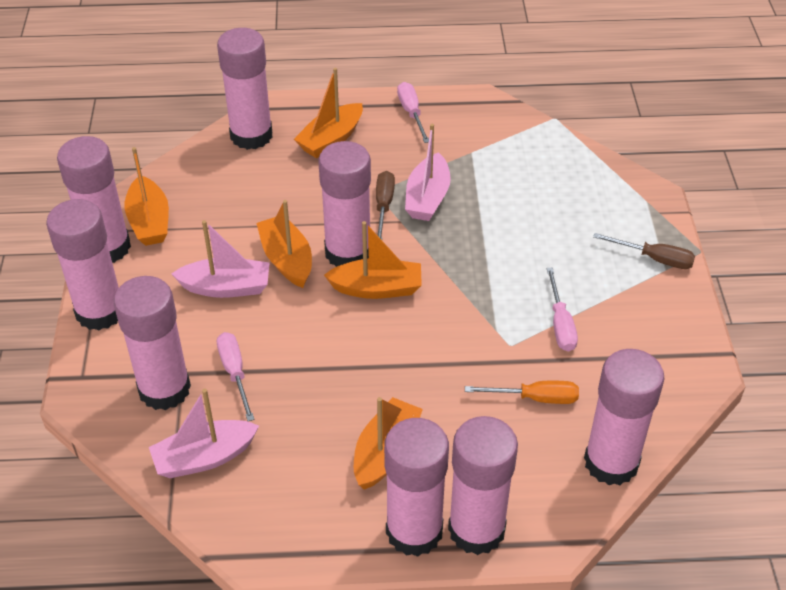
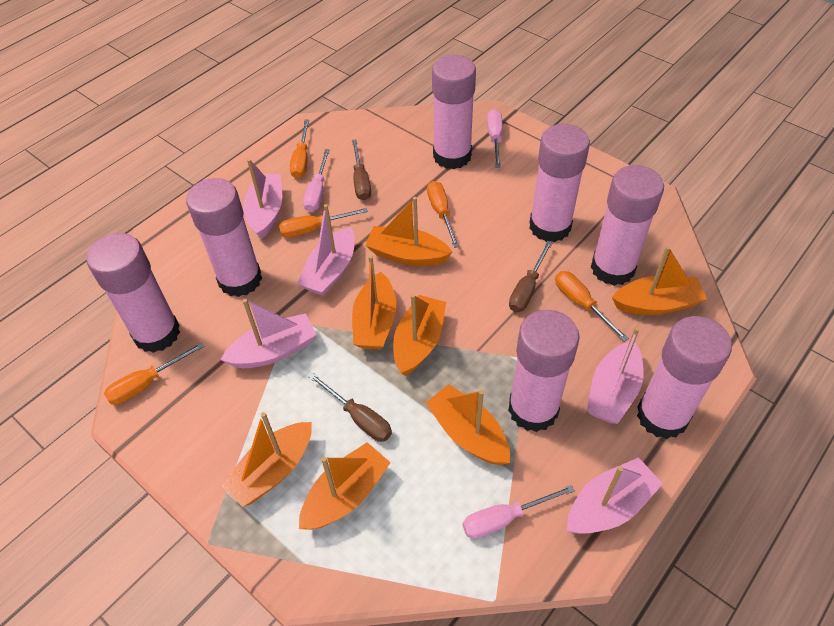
brown screwdriver: [376,171,395,240] [593,233,695,269] = 2 -> [308,373,392,442] [352,139,371,200] [509,241,553,312] = 3
orange boat: [124,147,169,246] [256,200,312,288] [294,68,363,158] [324,221,422,299] [354,397,423,490] = 5 -> [221,412,312,507] [299,442,391,530] [352,255,396,350] [365,197,453,266] [393,294,446,376] [425,384,510,465] [612,246,707,315] = 7
orange screwdriver: [465,381,579,404] = 1 -> [104,343,204,405] [279,208,368,237] [290,120,309,178] [427,181,459,248] [555,271,629,342] = 5
pink boat: [149,389,259,478] [171,220,270,298] [405,124,451,221] = 3 -> [220,299,316,368] [243,159,282,239] [297,204,355,296] [567,457,663,534] [587,327,644,424] = 5
pink glue stick: [46,199,119,331] [57,136,131,263] [114,276,191,410] [217,28,272,150] [318,141,371,267] [384,418,449,557] [448,416,518,555] [584,349,665,485] = 8 -> [87,233,180,353] [186,178,262,297] [432,55,476,169] [508,310,580,432] [530,124,590,242] [591,165,664,286] [637,316,732,439] = 7

